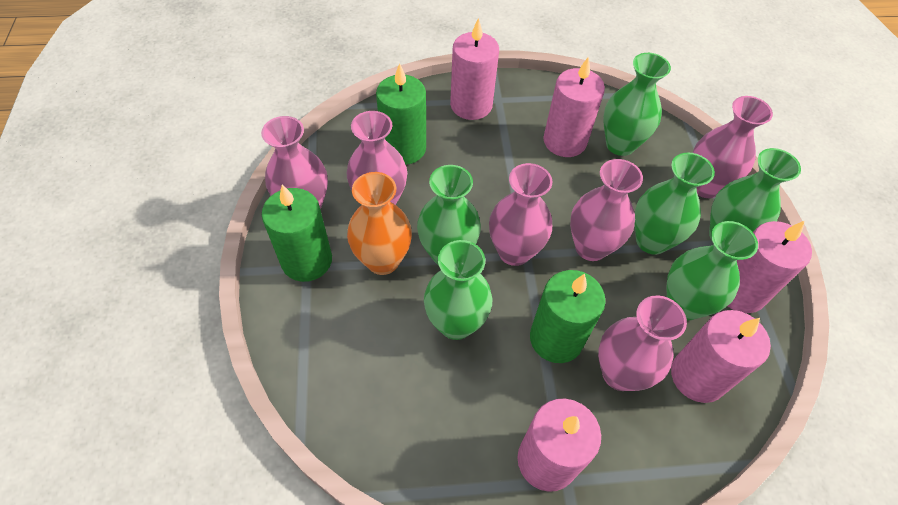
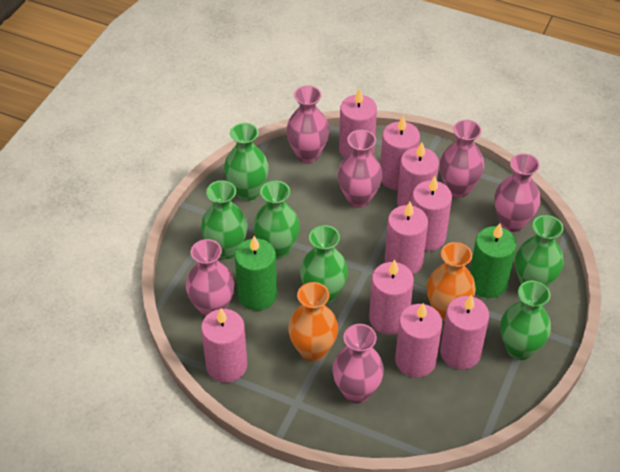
green candle: [262,185,332,282] [376,63,426,165] [530,270,606,363] = 3 -> [235,236,277,311] [470,223,517,298] = 2
orange vase: [347,172,412,275] = 1 -> [288,282,338,362] [427,242,476,321] = 2
pink candle: [450,18,499,120] [517,399,601,492] [543,56,605,157] [671,310,771,403] [728,221,812,313] = 5 -> [201,308,247,383] [339,88,377,158] [369,260,414,335] [380,116,420,190] [385,202,428,275] [395,303,442,378] [397,142,439,207] [412,176,452,251] [440,295,489,369] = 9

